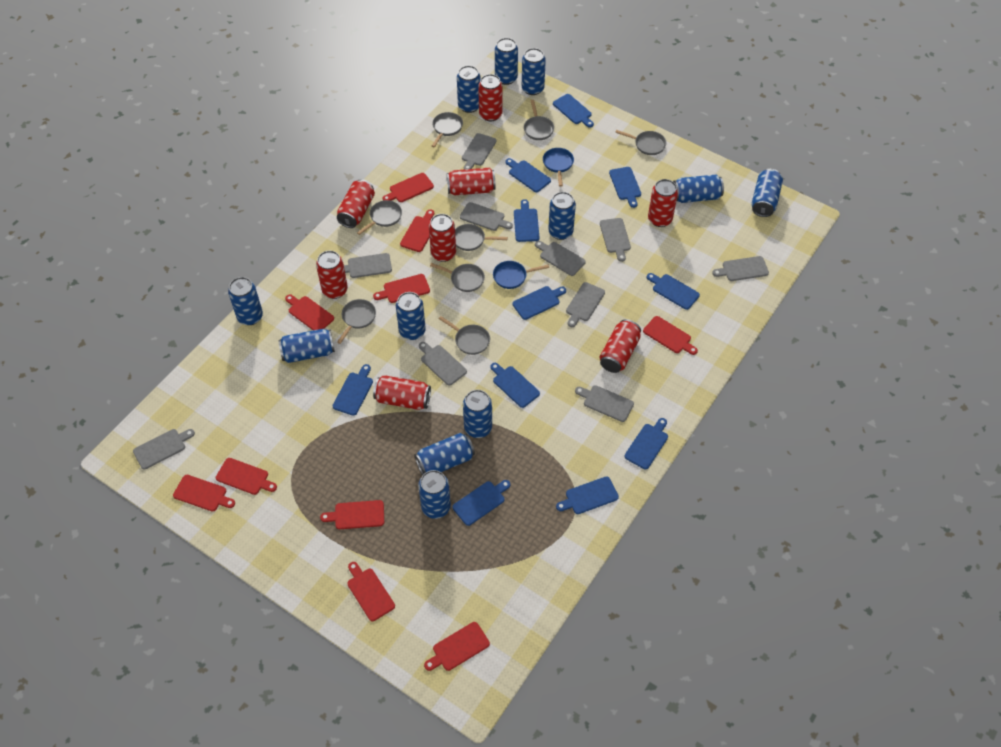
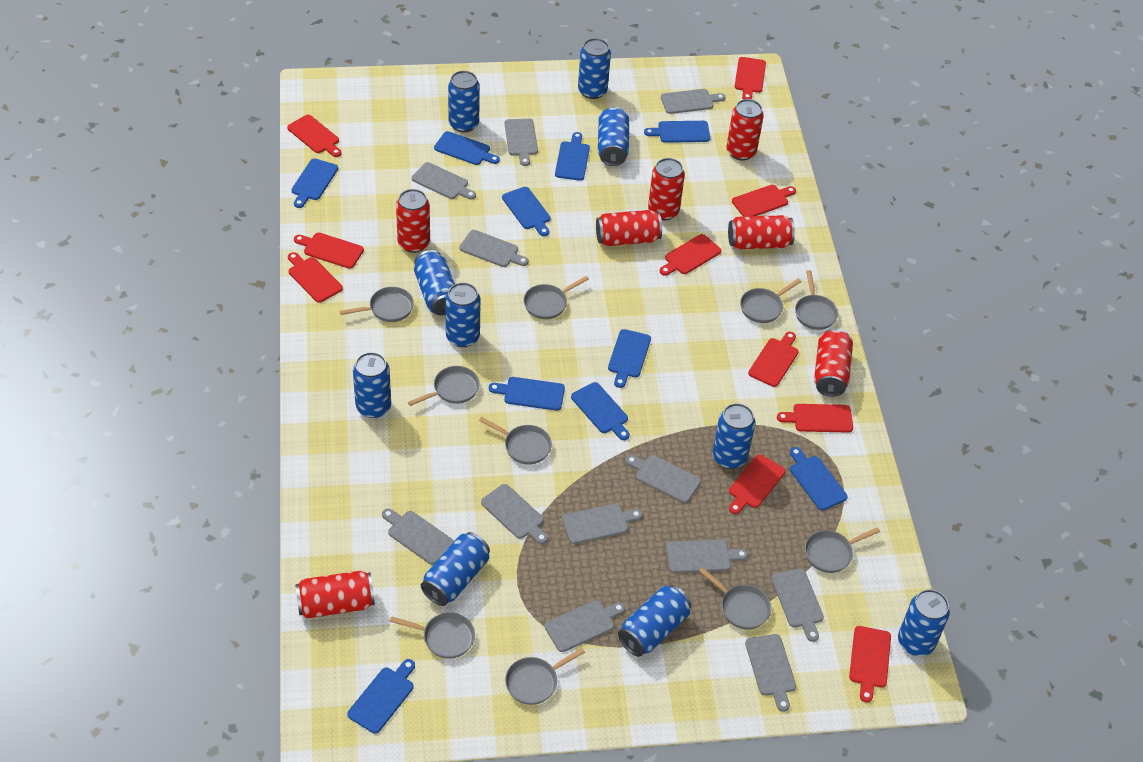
blue can: [228,277,263,325] [278,329,335,363] [396,292,426,340] [415,433,475,475] [418,470,451,519] [457,66,481,113] [463,390,492,438] [495,38,518,85] [522,48,546,95] [548,192,576,240] [673,175,724,203] [752,169,783,217] = 12 -> [353,352,391,418] [414,250,455,315] [421,532,490,606] [445,282,481,347] [448,71,480,132] [578,38,611,99] [598,107,629,166] [618,585,691,657] [712,403,756,469] [898,589,950,656] = 10
blue cutting board: [333,364,373,416] [452,480,510,526] [490,363,540,408] [505,158,551,192] [513,286,566,320] [514,199,540,242] [553,94,594,128] [556,476,619,514] [609,167,641,208] [624,418,668,469] [647,273,700,310] = 11 -> [291,158,338,208] [347,659,415,734] [434,131,500,165] [489,377,565,411] [502,187,550,236] [555,132,590,181] [571,382,630,440] [608,329,651,388] [644,121,710,143] [790,447,848,511] = 10
blue pan: [493,261,549,289] [543,148,574,187] = 2 -> none = 0
grey cutting board: [133,429,195,470] [344,253,392,278] [419,342,467,386] [460,202,513,231] [462,133,496,170] [535,241,586,276] [566,282,605,327] [575,385,634,422] [600,218,631,262] [712,256,769,281] = 10 -> [382,508,454,565] [412,162,476,200] [459,230,529,267] [481,484,548,544] [504,118,538,166] [545,600,625,652] [562,504,642,544] [625,455,701,503] [661,89,725,114] [666,540,748,573] [745,634,796,712] [771,569,824,642] = 12
grey pan: [337,299,376,344] [357,200,402,235] [430,263,485,292] [432,112,463,147] [439,316,490,355] [455,224,508,251] [524,100,554,140] [615,130,667,155] = 8 -> [340,287,414,322] [390,612,475,659] [408,366,480,406] [479,417,552,464] [505,648,585,705] [523,276,589,319] [699,567,771,629] [740,278,802,323] [795,270,838,330] [805,527,880,573] = 10
red can: [316,251,348,299] [337,179,375,228] [373,375,431,410] [429,214,456,262] [447,168,496,195] [478,74,502,121] [599,319,641,373] [648,179,678,227] = 8 -> [295,571,375,619] [396,189,430,253] [596,210,662,246] [648,158,685,221] [727,99,764,161] [728,215,795,249] [814,329,853,397] = 7

